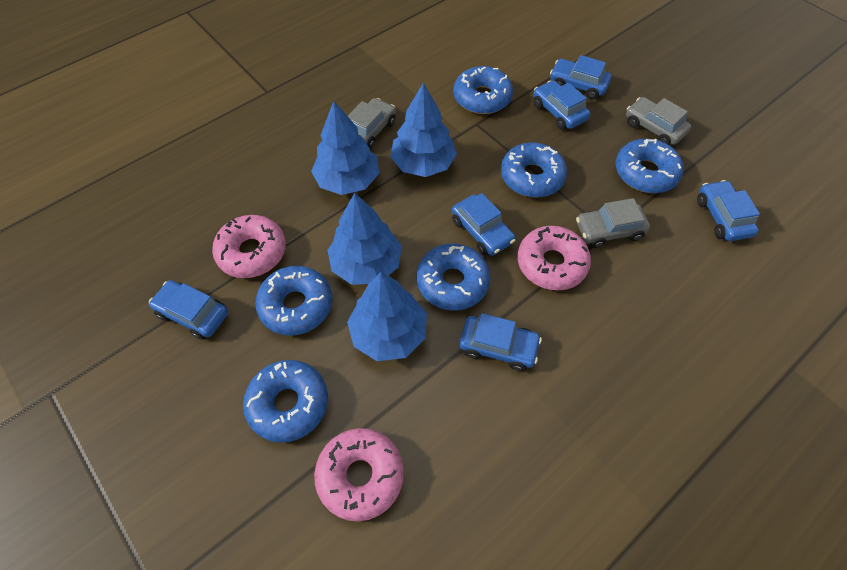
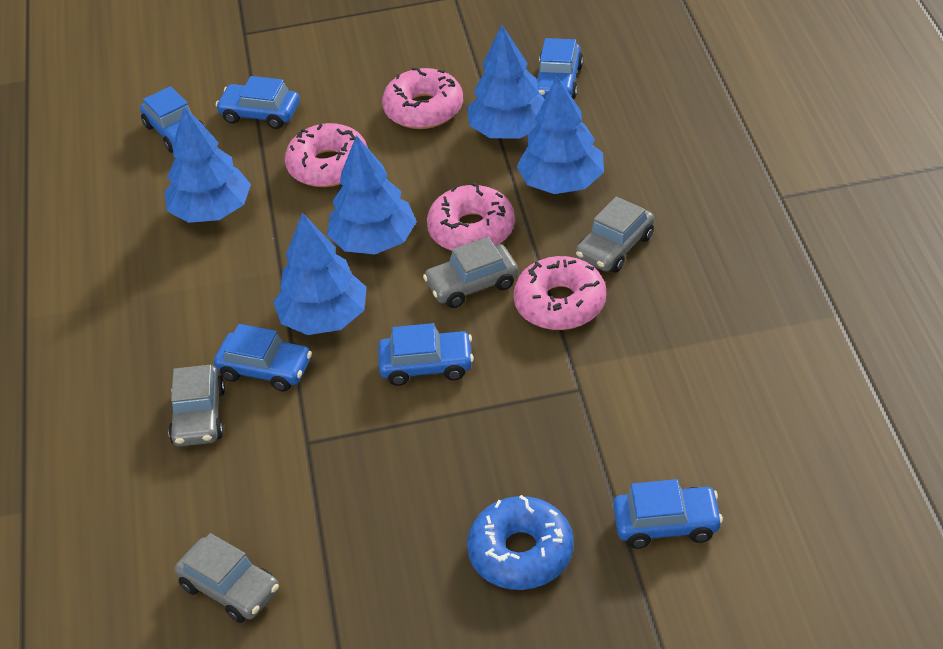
blue donut: [243,360,328,443] [255,266,332,336] [417,244,490,310] [453,66,513,114] [501,143,567,198] [616,139,684,193] = 6 -> [467,495,574,590] = 1
blue tree: [311,101,379,195] [328,193,402,285] [347,272,427,361] [390,83,457,177] = 4 -> [164,107,251,223] [273,213,367,335] [327,135,417,254] [467,25,545,139] [516,76,604,194] = 5
grey car: [348,98,396,149] [576,198,650,248] [626,97,691,145] = 3 -> [168,365,225,447] [174,533,279,623] [423,237,518,308] [576,197,654,273] = 4
pink donut: [212,215,286,278] [314,428,404,521] [518,226,591,290] = 3 -> [285,123,368,187] [382,67,463,129] [427,183,515,251] [513,256,606,330] = 4

